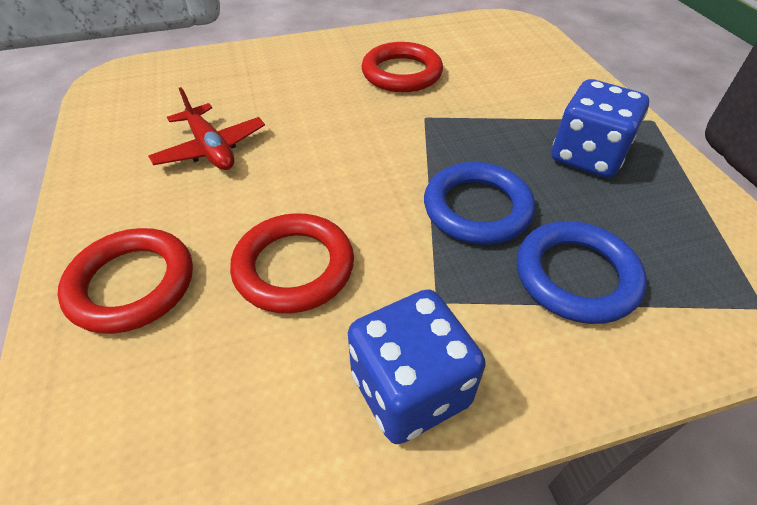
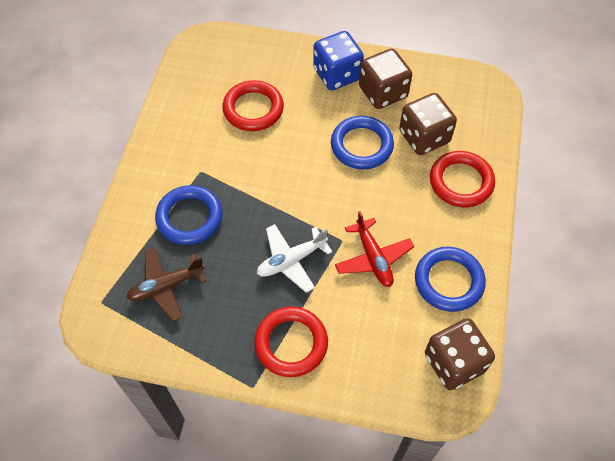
blue dice: [348,289,486,444] [552,79,649,178] = 2 -> [313,31,364,90] = 1
blue ring: [424,162,535,245] [517,221,647,324] = 2 -> [155,185,222,245] [331,116,394,169] [415,247,486,312] = 3
brown dice: none = 0 -> [359,49,412,109] [399,93,457,155] [425,318,495,390] = 3
brown plane: none = 0 -> [126,247,207,321] = 1
white plane: none = 0 -> [257,224,332,293] = 1

